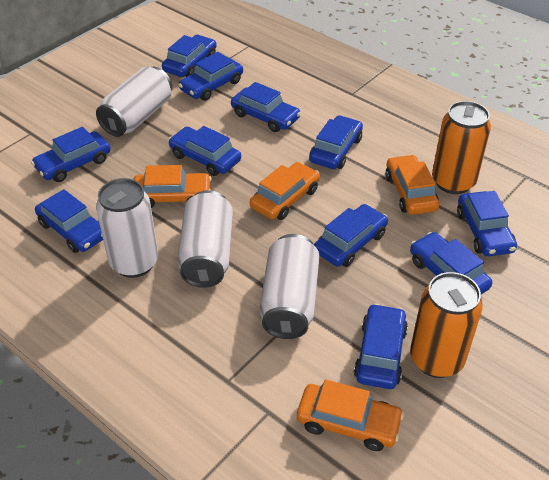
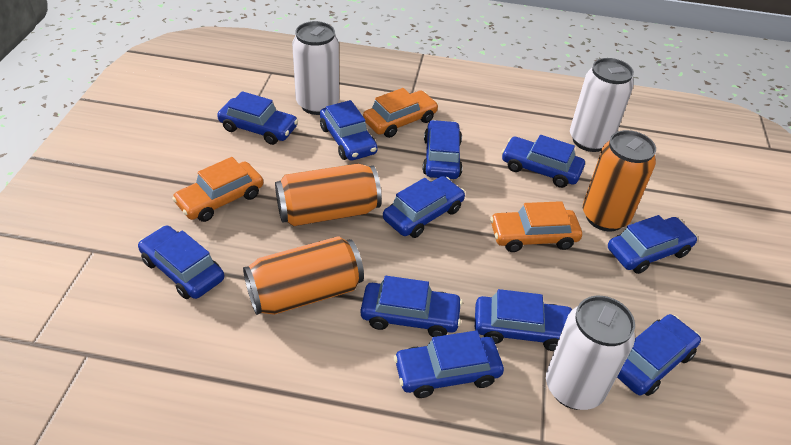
orange can: [410,272,482,378] [432,101,491,194] = 2 -> [243,236,364,315] [275,164,382,226] [583,130,656,231] = 3
orange car: [133,165,212,208] [250,162,320,220] [297,380,404,451] [385,155,439,215] = 4 -> [172,157,263,222] [363,88,438,138] [490,201,582,252] = 3
white can: [96,66,172,137] [96,178,158,278] [177,190,233,288] [259,234,320,339] = 4 -> [292,21,339,115] [546,296,635,410] [570,58,634,152] = 3

